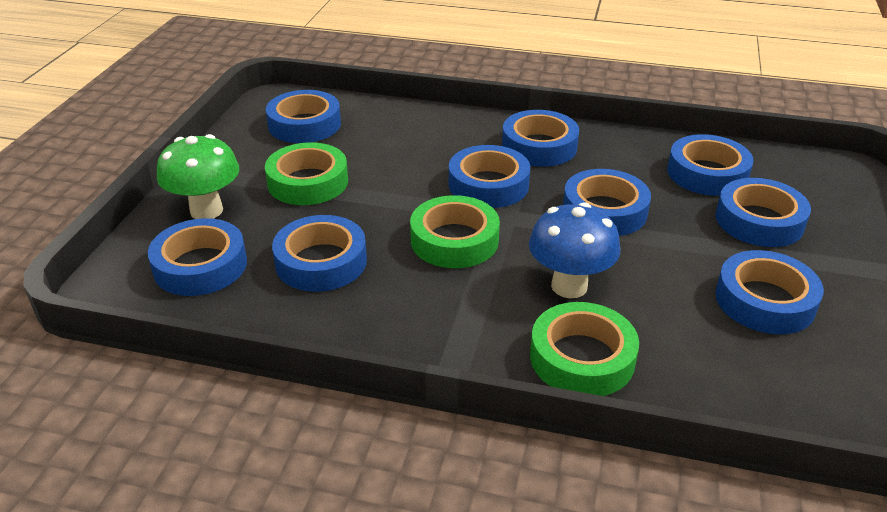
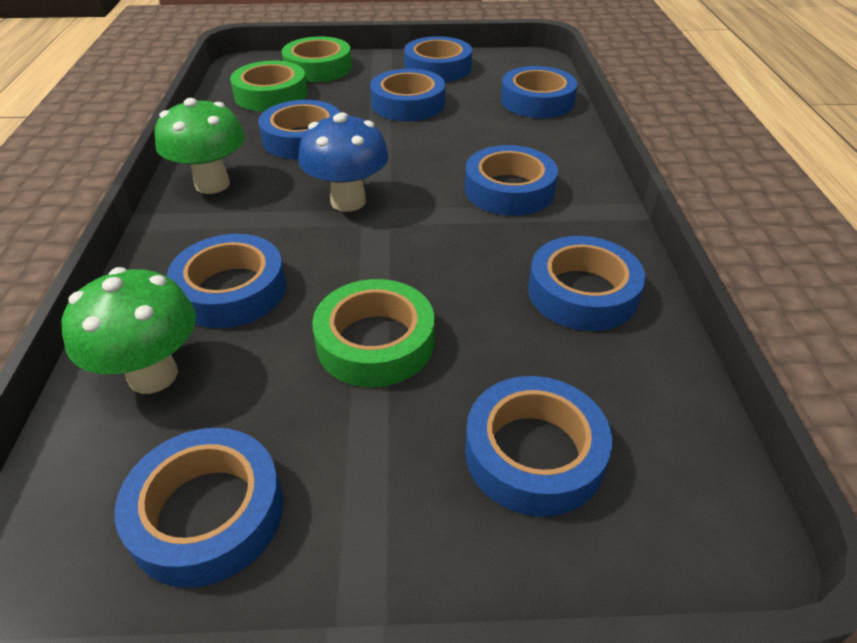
green mushroom: [157,134,239,219] = 1 -> [61,267,196,394] [155,98,245,194] = 2

